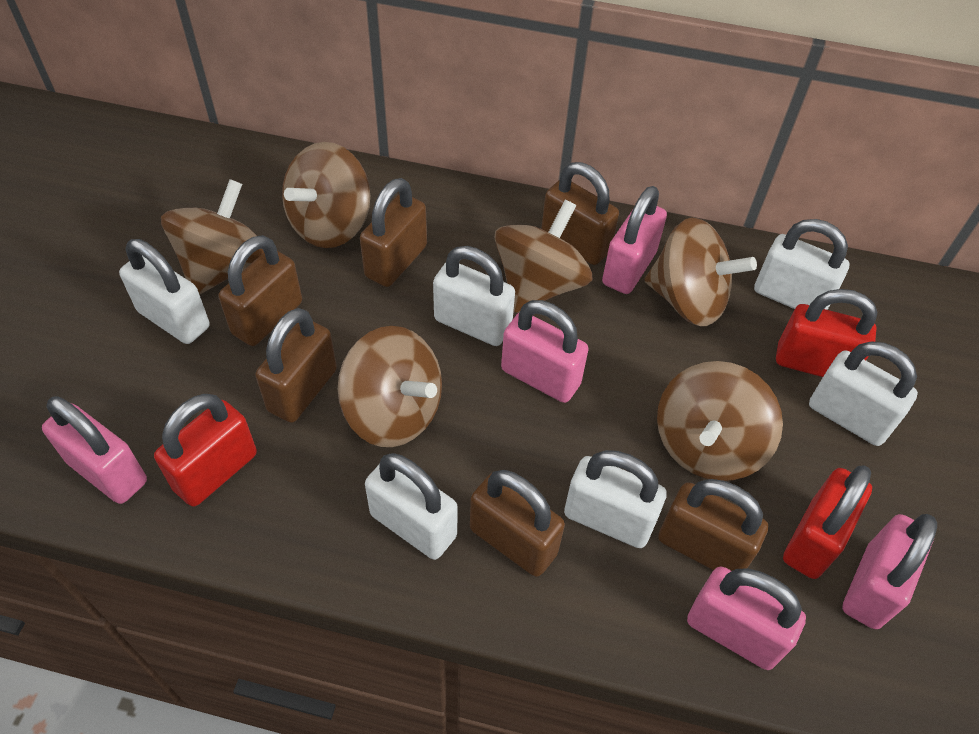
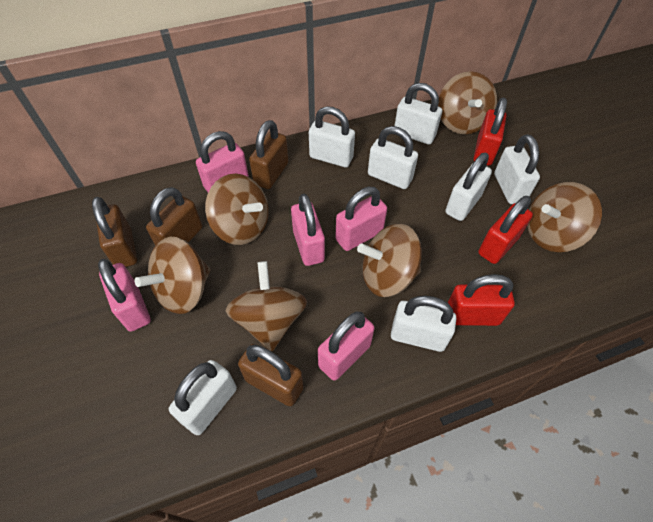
brown padlock: [219,235,302,346] [255,308,337,423] [360,178,427,287] [470,470,565,577] [541,162,619,265] [658,479,768,571] = 6 -> [92,197,137,267] [146,187,202,246] [238,344,304,406] [249,120,289,189] = 4
white padlock: [119,239,209,344] [365,453,457,560] [433,246,515,346] [564,450,667,548] [754,219,849,310] [809,342,918,446] = 6 -> [169,360,237,435] [309,106,355,167] [368,126,418,189] [391,296,457,352] [395,83,442,145] [445,152,492,221] [494,134,540,204] = 7

